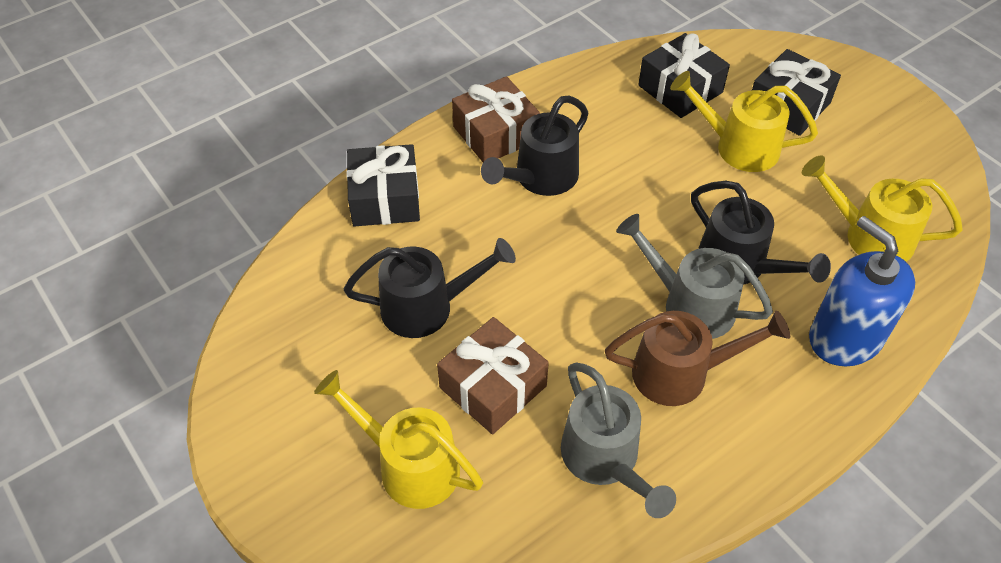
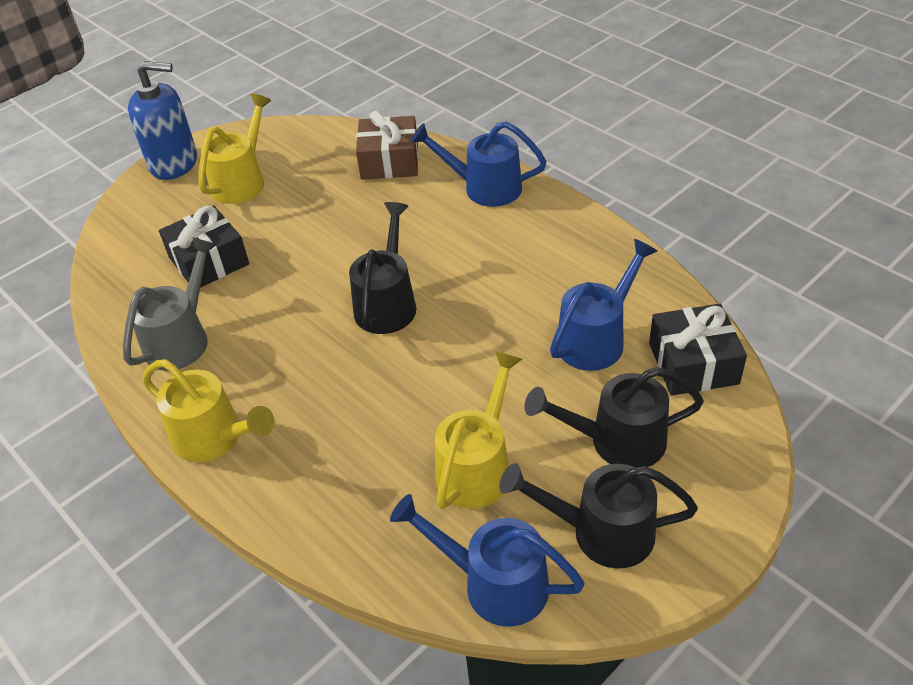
black gift: [346,144,420,226] [638,33,730,118] [752,49,841,136] = 3 -> [159,205,249,288] [649,304,747,396] = 2
blue watering can: none = 0 -> [390,494,585,627] [411,121,547,207] [550,239,657,371] = 3
brown gift: [437,317,549,435] [452,76,540,162] = 2 -> [356,111,419,180] = 1
brown watering can: [605,311,790,406] = 1 -> none = 0
grey watering can: [561,363,676,518] [616,214,773,339] = 2 -> [123,237,217,371] = 1

